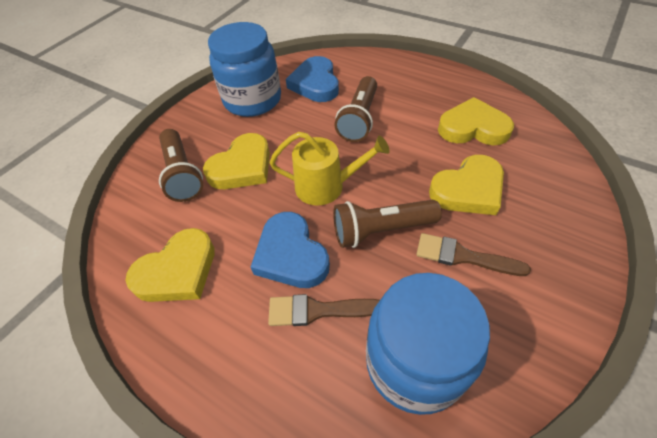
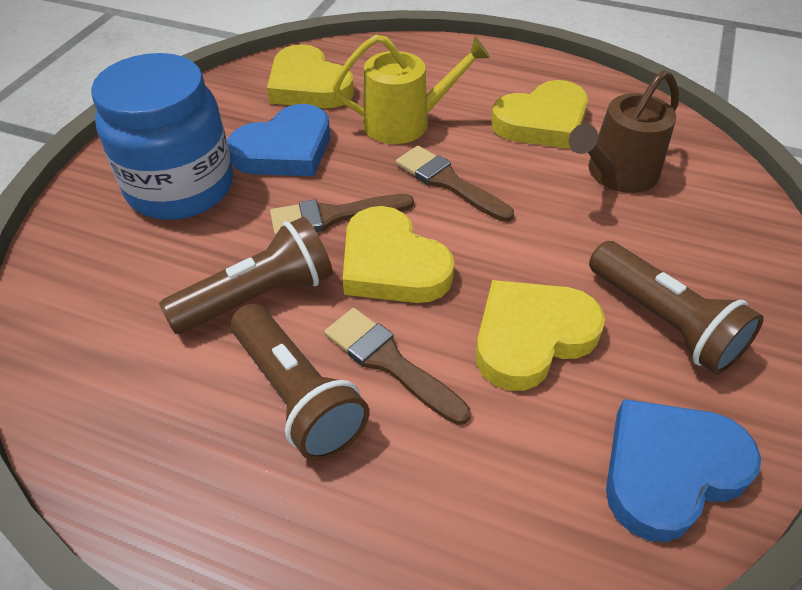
blue jar: [208,22,281,117] [366,273,490,415] = 2 -> [91,53,233,220] = 1
brown brush: [268,294,380,326] [416,233,531,276] = 2 -> [270,194,414,236] [325,308,470,425] [396,146,514,222] = 3
brown watering can: none = 0 -> [569,70,679,193] = 1

